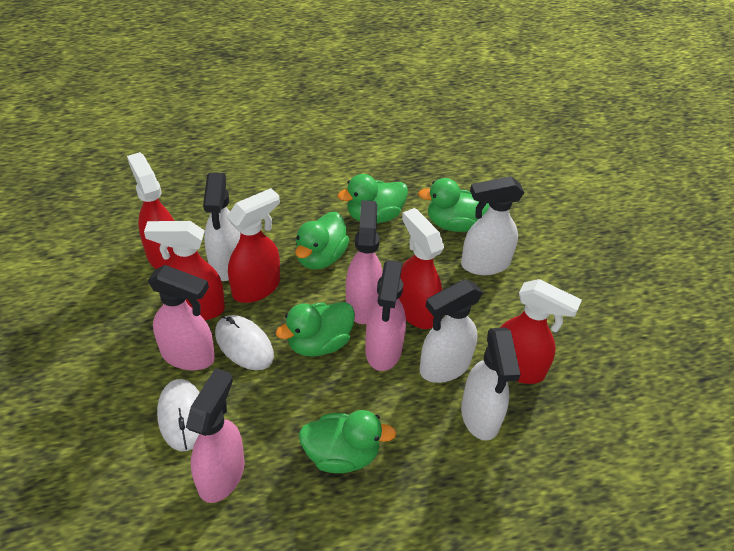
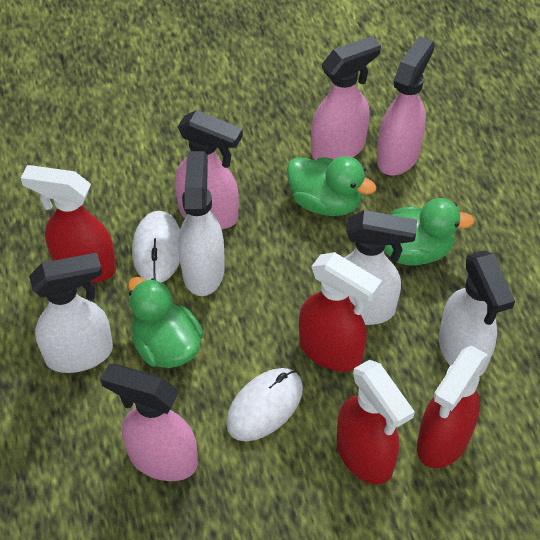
green duck: [276,302,355,357] [295,212,350,269] [299,410,397,473] [338,174,408,223] [418,178,490,232] = 5 -> [128,277,204,368] [287,156,376,216] [384,198,475,266] = 3
red spray bottle: [127,152,175,269] [144,221,225,320] [227,188,280,303] [398,208,444,329] [500,279,582,384] = 5 -> [21,165,116,283] [299,252,382,371] [337,360,415,485] [417,346,488,468] = 4

